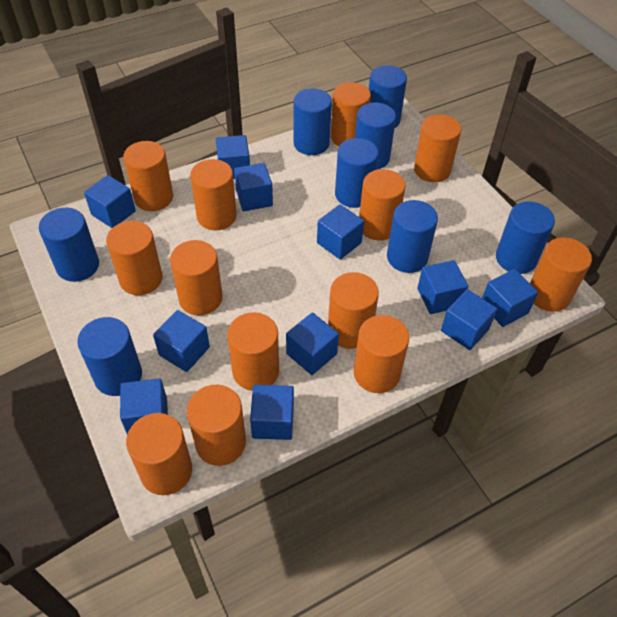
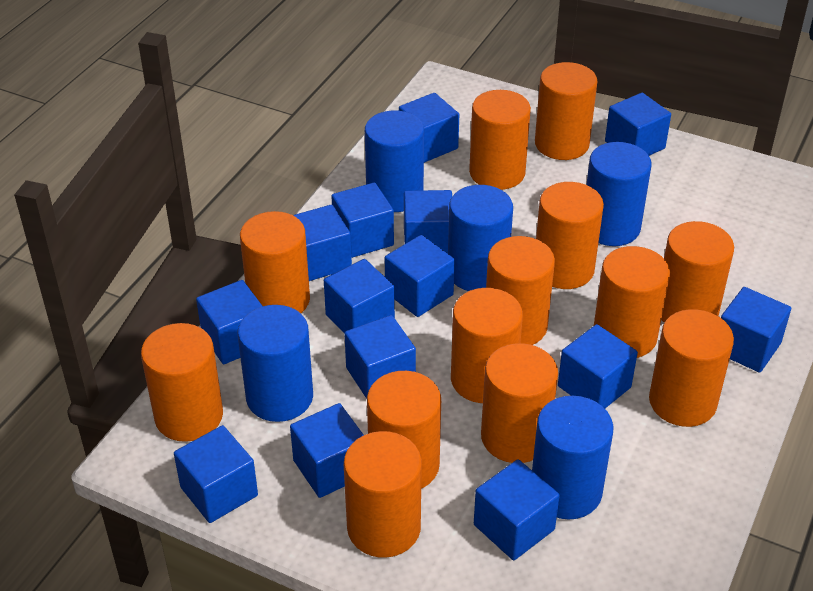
blue cube: [84,175,136,228] [120,378,168,434] [153,310,210,372] [216,135,250,179] [234,163,273,211] [250,385,294,440] [286,312,339,375] [317,204,364,260] [417,260,468,314] [441,289,497,350] [482,269,538,327] = 11 -> [174,425,258,523] [196,280,262,364] [290,403,364,498] [293,204,352,281] [324,259,395,333] [331,183,394,258] [344,315,416,399] [385,235,455,317] [399,93,459,163] [404,190,452,254] [474,459,560,560] [558,324,638,408] [605,93,671,156] [721,287,791,373] = 14
blue cylinder: [39,208,99,282] [77,317,142,396] [293,88,332,155] [335,138,379,208] [355,102,396,170] [369,65,407,128] [387,200,438,273] [496,201,555,274] = 8 -> [238,305,313,422] [365,111,424,212] [448,185,513,291] [532,396,613,520] [586,142,652,246] = 5

